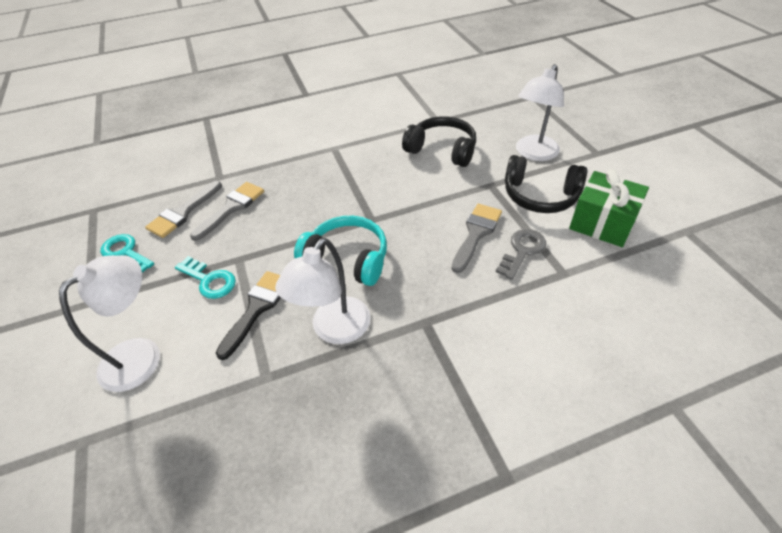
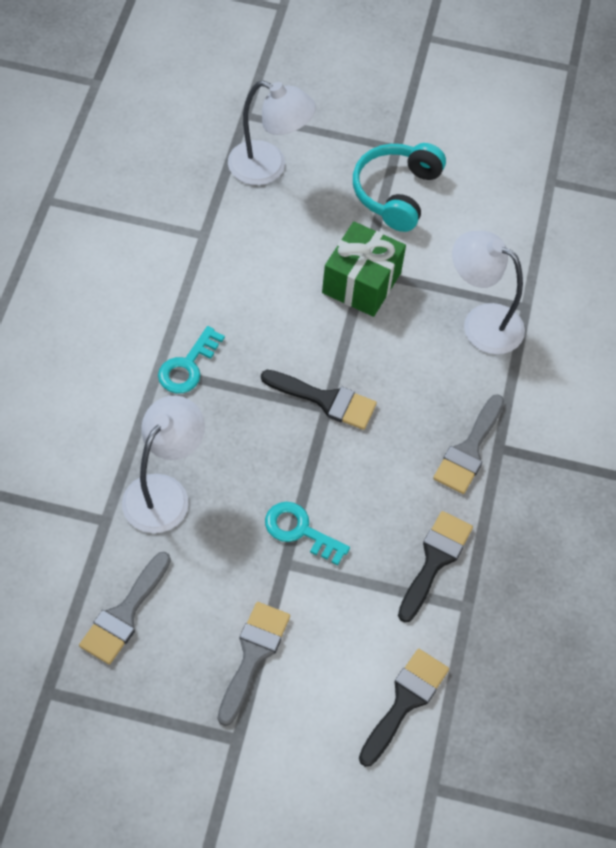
black brush: [216,271,281,360] = 1 -> [261,370,377,430] [359,649,449,767] [398,511,473,622] = 3
black headphones: [402,116,476,167] [505,155,587,213] = 2 -> none = 0
grey key: [496,229,546,280] = 1 -> none = 0

